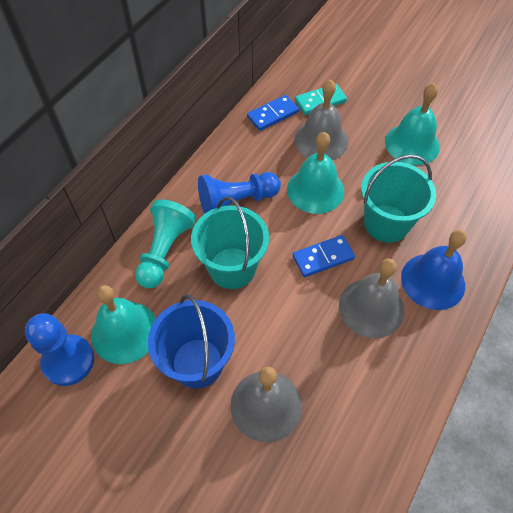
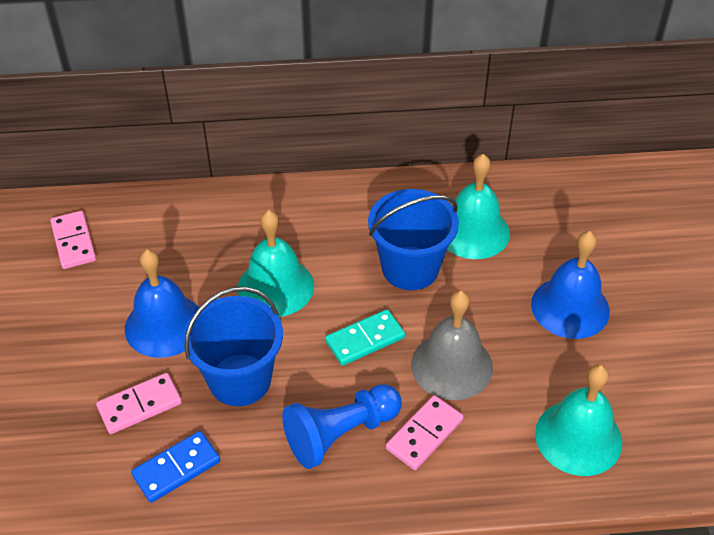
blue bell: [401,230,467,310] = 1 -> [125,249,199,358] [531,231,610,339] = 2
blue bucket: [148,294,235,388] = 1 -> [183,287,283,406] [368,189,459,290] = 2
blue domino: [247,95,299,131] [293,235,355,277] = 2 -> [131,431,220,503] = 1
blue pawn: [25,313,94,386] [198,172,281,214] = 2 -> [282,384,402,469] = 1
grey bell: [230,367,302,442] [294,79,349,160] [339,259,404,338] = 3 -> [411,291,493,400] = 1
pink domino: none = 0 -> [50,211,96,269] [96,373,182,434] [386,395,464,470] = 3
turquoise bucket: [191,197,269,289] [361,154,436,243] = 2 -> none = 0
turquoise pawn: [135,199,196,289] = 1 -> none = 0

